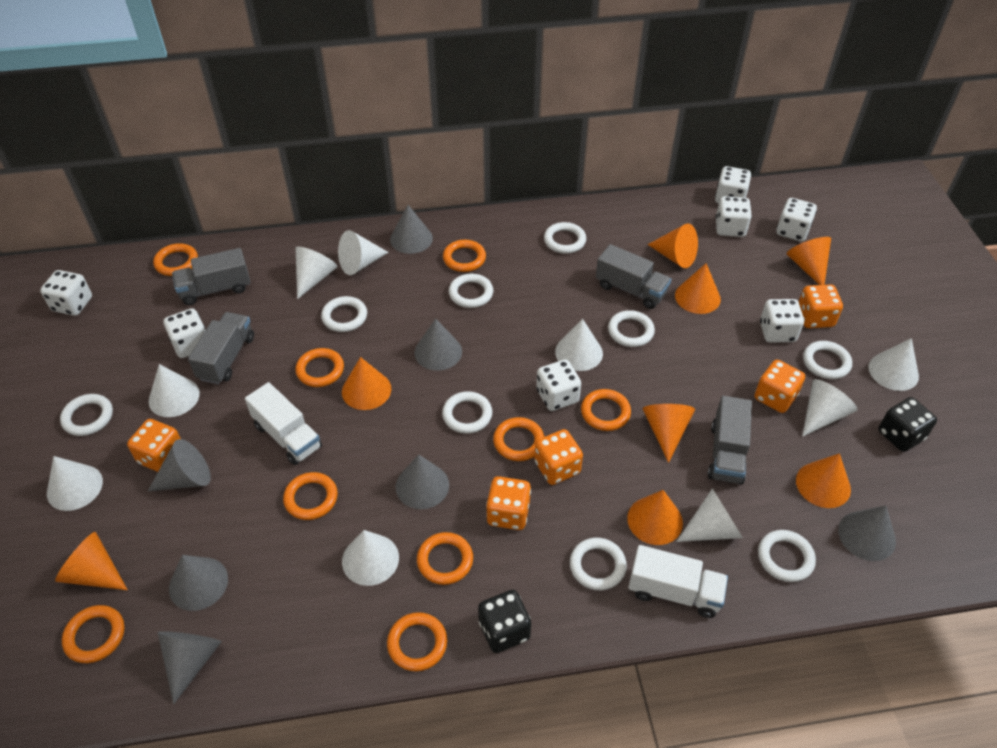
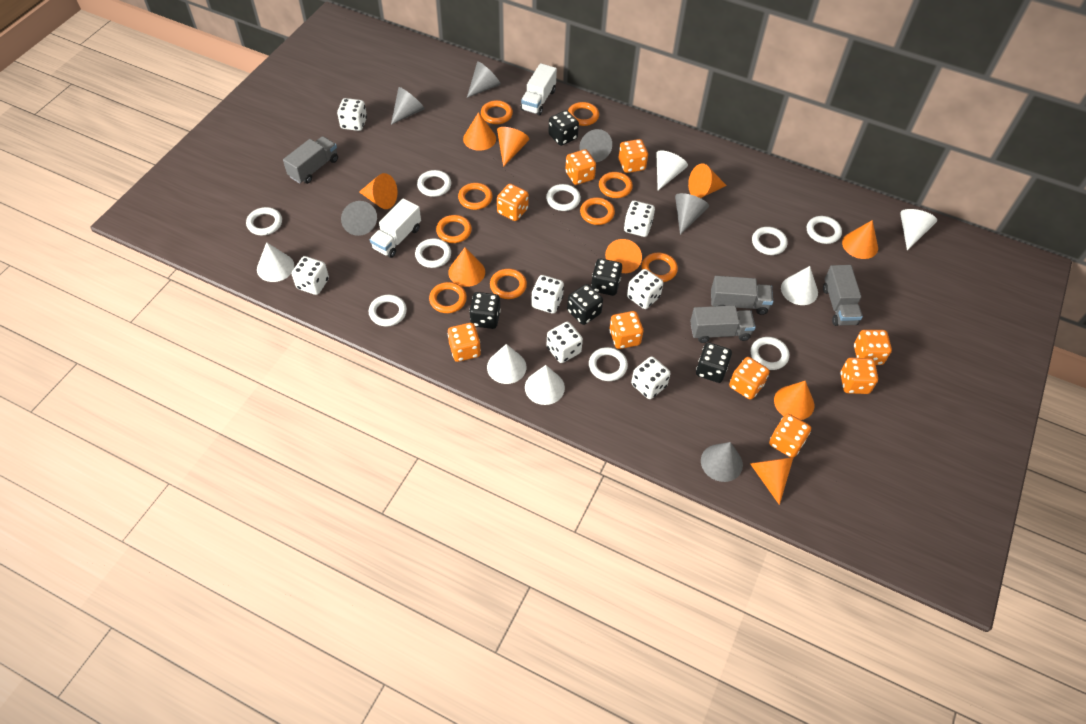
black dice: [478,590,531,653] [878,397,937,452] = 2 -> [469,292,501,329] [548,110,579,146] [567,284,603,325] [591,259,622,296] [696,342,732,383] = 5
grey cone: [148,439,211,491] [158,631,221,704] [169,555,228,611] [390,205,433,254] [396,454,449,509] [414,318,462,371] [838,506,896,561] = 7 -> [341,201,377,236] [391,87,425,125] [467,61,501,98] [579,129,612,162] [675,193,709,235] [701,442,743,482] = 6
orange cone: [55,532,128,590] [342,357,391,410] [627,490,683,545] [643,404,695,463] [648,223,698,268] [675,263,721,314] [787,237,831,285] [796,453,851,508] = 8 -> [359,173,398,209] [448,248,485,287] [463,112,496,151] [497,127,529,167] [605,239,642,273] [688,164,727,198] [750,457,794,505] [774,381,814,420] [842,220,878,259] = 9
orange dice: [127,419,181,472] [486,476,531,530] [534,429,583,485] [754,360,805,413] [799,285,843,328] = 5 -> [448,323,481,362] [497,184,529,221] [565,149,596,185] [609,311,643,349] [619,139,648,173] [729,357,770,400] [769,414,811,458] [841,358,878,394] [854,330,892,365] = 9
white cone: [47,456,103,511] [149,364,200,417] [296,247,338,299] [338,230,389,275] [342,530,399,586] [555,319,603,371] [676,488,743,542] [802,379,858,437] [868,338,919,391] = 9 -> [257,242,294,282] [487,344,526,384] [525,365,565,405] [656,150,688,190] [781,266,818,305] [900,209,937,250] = 6

